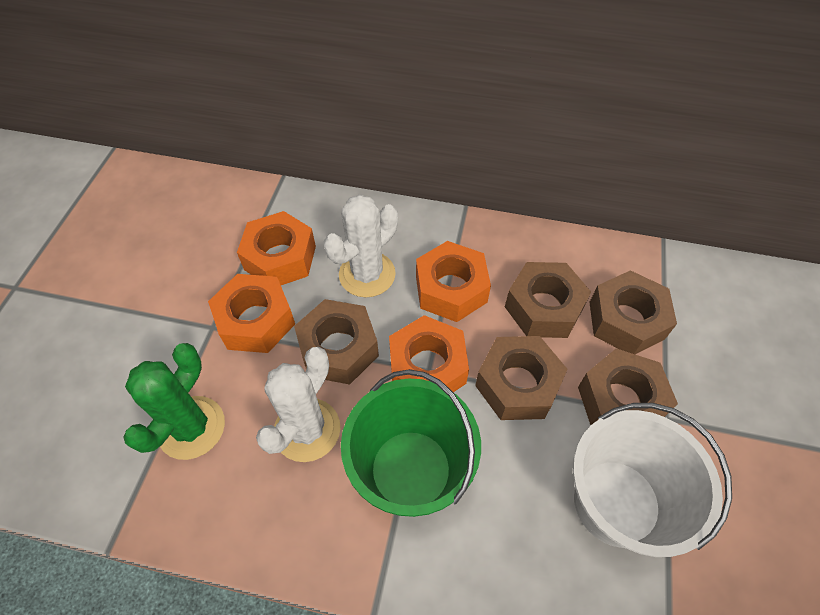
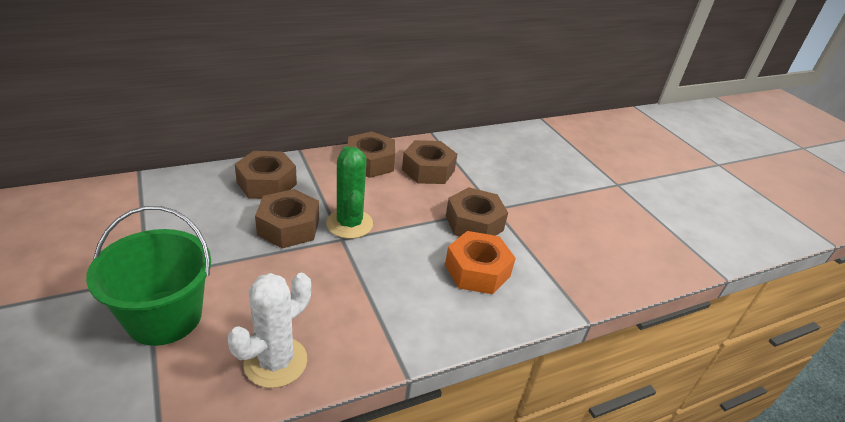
orange nut: [208,274,295,353] [237,211,316,285] [389,315,469,392] [416,241,491,322] = 4 -> [445,231,516,294] = 1
white bucket: [573,403,732,557] = 1 -> none = 0
white cactus: [256,347,340,462] [324,194,398,297] = 2 -> [228,273,311,388] = 1

